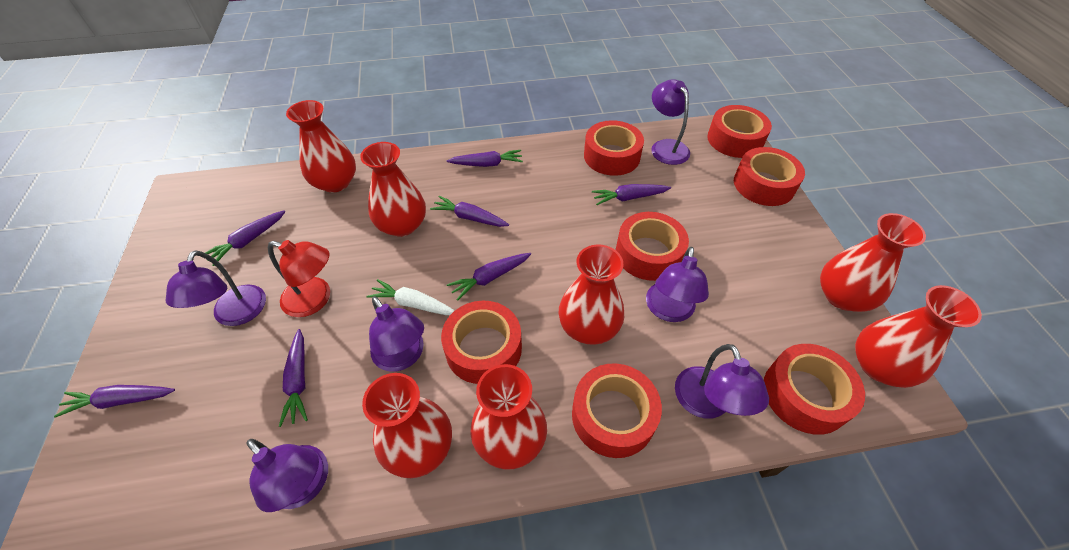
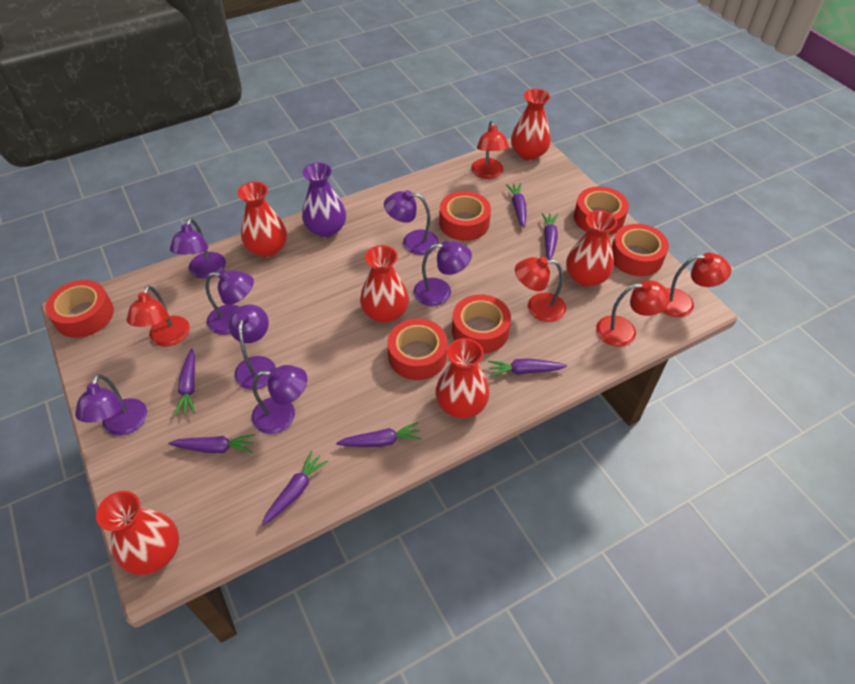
purple lamp: [166,250,266,326] [246,439,328,512] [369,296,424,372] [646,247,709,322] [651,79,690,165] [675,344,769,419] = 6 -> [75,374,147,436] [170,218,226,279] [206,270,254,335] [228,304,275,390] [252,365,307,434] [384,190,439,255] [413,241,472,306] = 7
purple vase: none = 0 -> [302,162,346,238] = 1
red lamp: [268,240,330,317] = 1 -> [126,285,190,347] [471,121,509,179] [515,257,566,322] [596,280,670,347] [662,253,731,317] = 5
red tape: [441,301,522,384] [572,363,662,458] [584,120,644,176] [616,212,689,281] [707,105,772,158] [734,147,805,206] [764,344,865,435] = 7 -> [45,280,114,338] [387,319,448,380] [439,191,491,241] [452,294,511,354] [574,186,629,235] [612,224,669,276] = 6
red vase: [286,100,356,193] [360,142,426,237] [362,373,452,478] [470,364,547,470] [559,244,624,345] [820,213,926,312] [855,285,982,388] = 7 -> [96,491,179,575] [238,182,287,258] [360,245,409,323] [435,338,490,418] [511,89,551,161] [566,210,617,287] = 6
white carrot: [366,279,455,315] = 1 -> none = 0

